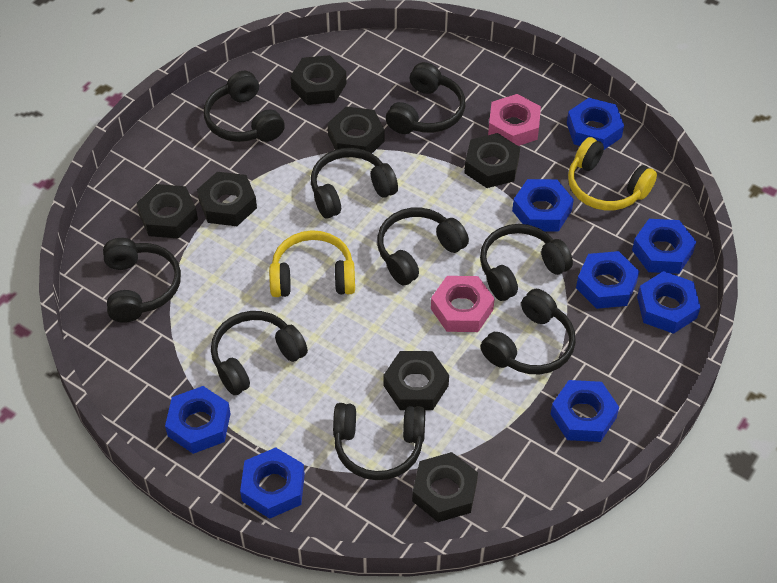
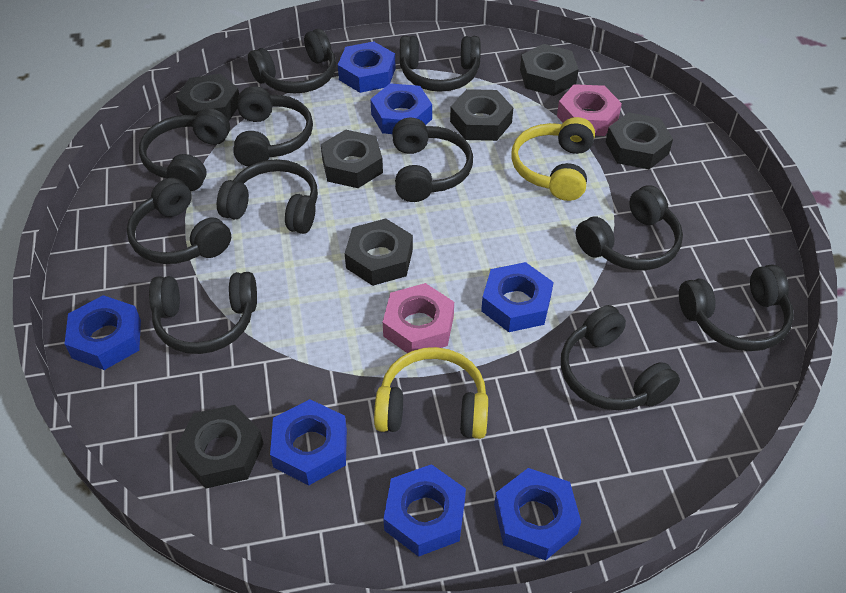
black headphones: [103,238,181,323] [204,71,285,142] [211,311,308,395] [311,148,398,219] [333,403,426,480] [377,207,469,286] [386,62,465,134] [480,224,573,301] [481,289,576,374] = 9 -> [127,178,231,264] [139,108,230,191] [149,272,257,354] [217,159,318,234] [233,86,313,167] [248,29,336,93] [392,118,473,202] [400,36,481,92] [561,305,680,410] [576,185,683,270] [679,264,794,351] = 11
blue nut: [165,386,231,454] [240,447,305,519] [512,179,574,232] [550,380,619,442] [567,98,624,150] [576,251,640,309] [632,219,696,274] [637,271,701,334] = 8 -> [65,295,141,370] [270,399,347,485] [338,41,396,93] [370,83,432,134] [383,464,466,557] [481,262,554,332] [494,468,581,560] = 7

